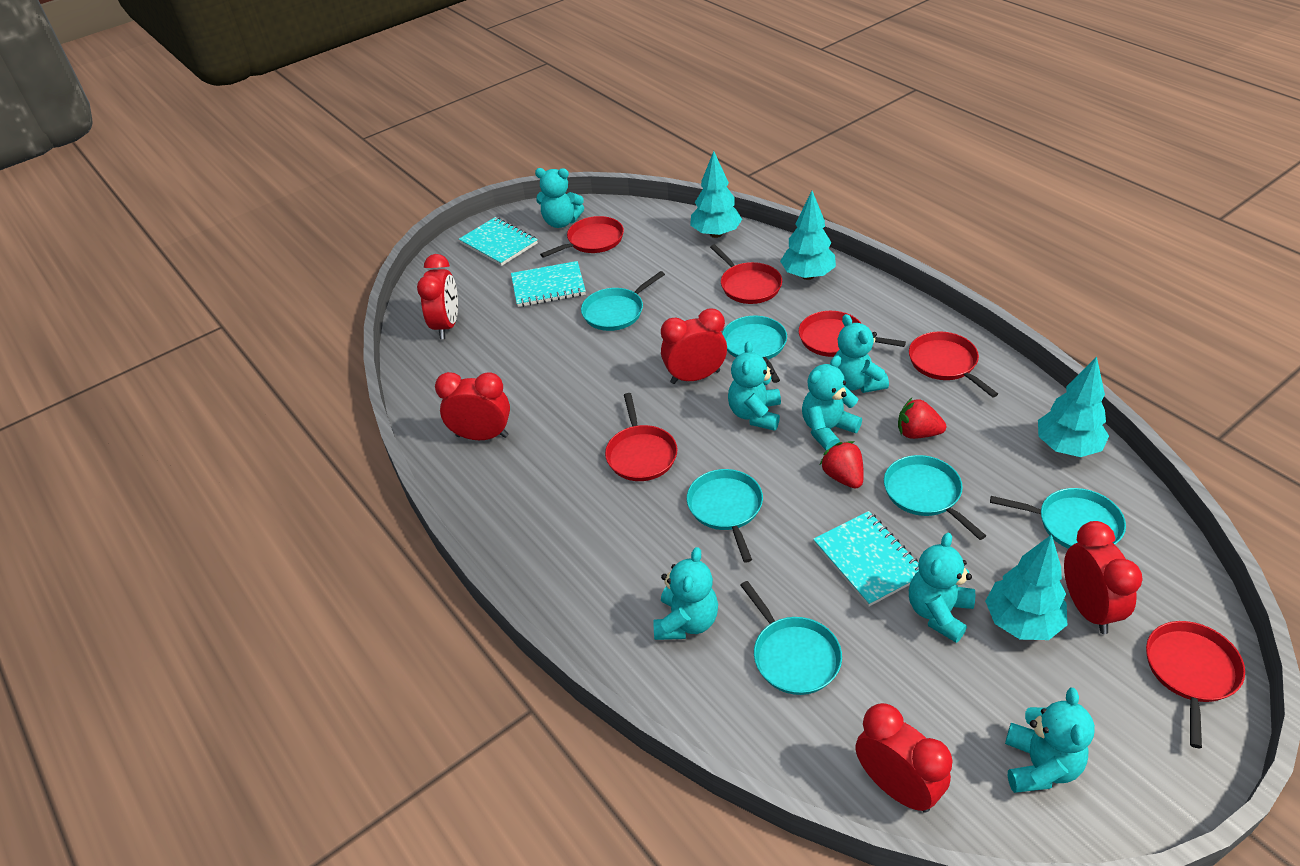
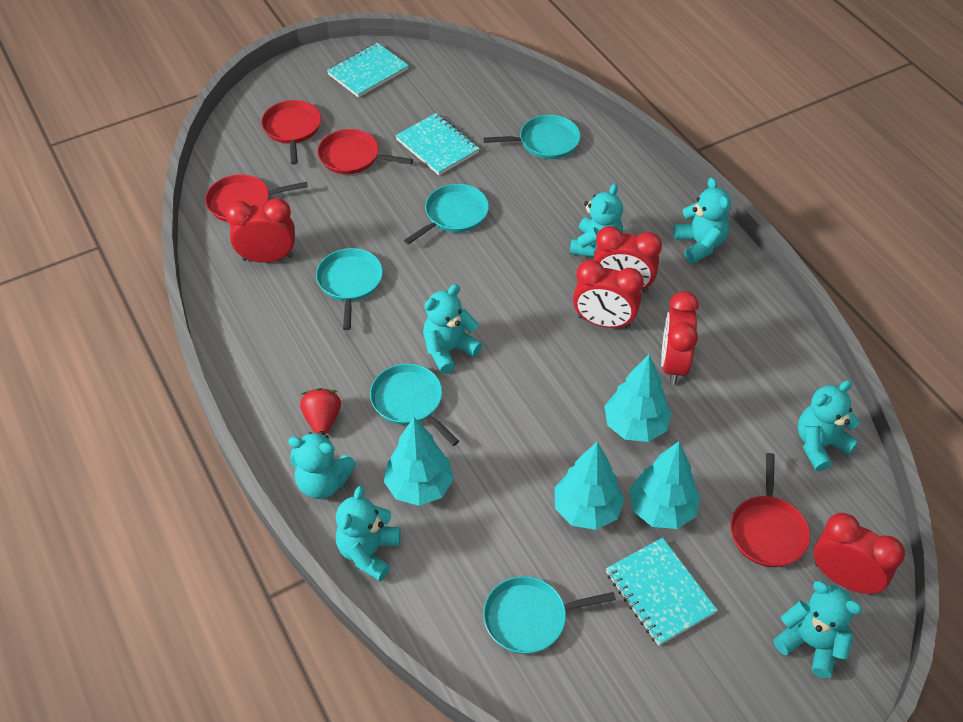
red pan: [540,216,624,258] [605,393,678,481] [710,244,782,304] [799,311,906,357] [909,331,998,397] [1146,621,1245,748] = 6 -> [205,174,308,222] [261,100,321,165] [317,129,413,174] [730,453,810,567] = 4
red strawberry: [820,441,864,489] [898,398,946,439] = 2 -> [300,388,341,435] = 1
turquoise pan: [581,271,665,331] [687,469,763,563] [722,316,787,383] [740,581,842,695] [884,455,986,540] [990,488,1126,549] = 6 -> [316,248,383,330] [370,364,459,446] [404,184,489,245] [483,115,581,159] [483,576,616,654] = 5

